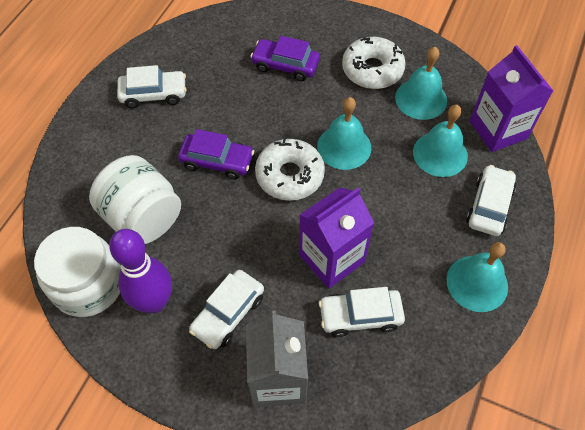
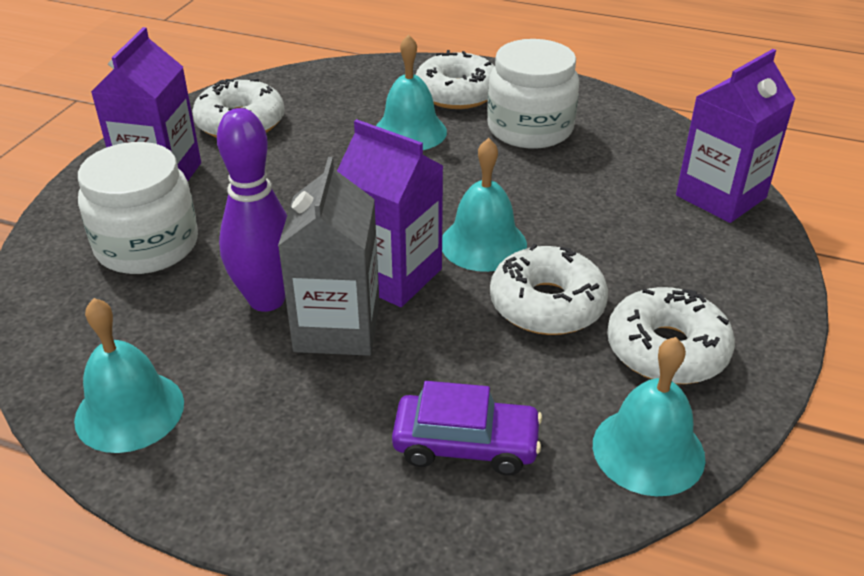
purple car: [178,129,254,180] [250,36,320,81] = 2 -> [392,381,542,475] = 1
purple carton: [299,187,374,289] [470,45,553,152] = 2 -> [91,27,201,181] [337,119,443,307] [676,49,795,223] = 3
white car: [117,65,187,108] [189,270,264,349] [319,287,405,337] [466,165,516,236] = 4 -> none = 0
white donut: [255,138,325,201] [342,37,406,89] = 2 -> [192,78,285,138] [415,50,494,109] [490,244,608,335] [607,287,735,384] = 4

